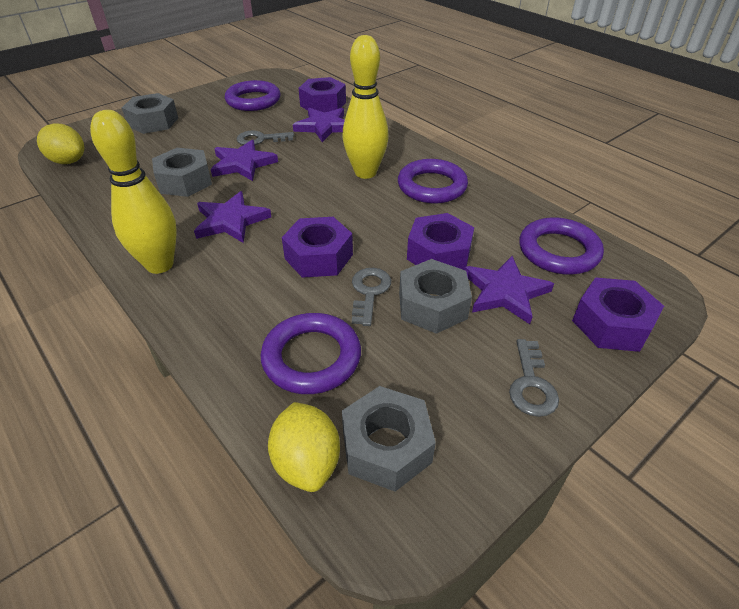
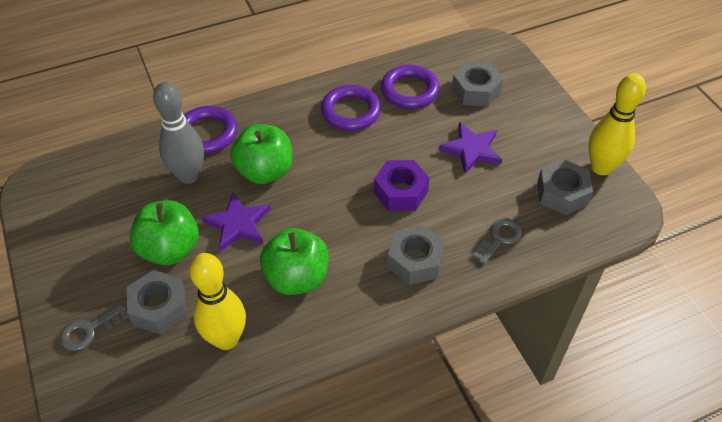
green apple: none = 0 -> [130,200,199,265] [230,124,292,184] [260,228,329,295] = 3
grey bowling pin: none = 0 -> [153,82,204,184] = 1
grey key: [236,130,294,145] [352,268,391,326] [509,339,559,417] = 3 -> [60,304,128,351] [473,218,522,264] = 2
purple nut: [282,217,353,278] [299,77,346,113] [407,213,474,270] [572,277,664,352] = 4 -> [374,160,430,211] = 1
purple ring: [225,80,280,111] [261,313,361,394] [398,159,468,204] [519,217,604,275] = 4 -> [184,106,238,154] [321,85,381,131] [381,65,440,109] = 3
purple star: [194,191,271,243] [211,140,278,181] [293,108,345,142] [464,256,554,324] = 4 -> [202,193,270,252] [439,122,502,174] = 2
yellow lemon: [37,124,84,164] [268,402,340,492] = 2 -> none = 0

